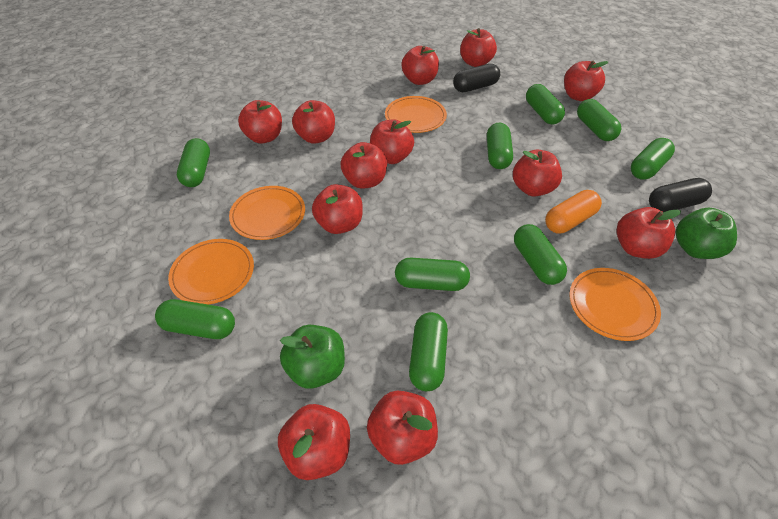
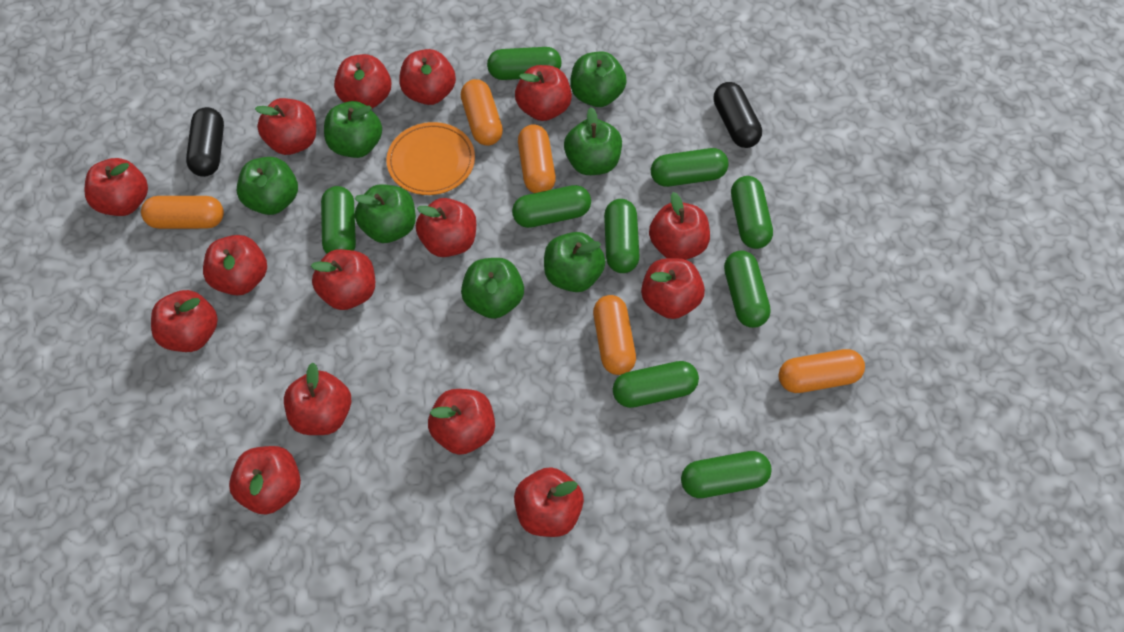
green apple: [280,325,345,389] [676,208,737,259] = 2 -> [237,157,298,215] [324,101,382,158] [354,184,416,243] [461,258,524,319] [544,232,606,292] [564,107,622,175] [570,52,627,107] = 7
orange capsule: [545,190,602,233] = 1 -> [141,196,224,229] [461,79,503,146] [518,124,556,193] [593,295,636,375] [779,349,865,393] = 5
orange plate: [168,239,254,305] [229,186,305,240] [385,96,447,133] [569,268,661,341] = 4 -> [386,122,475,195] = 1
red apple: [238,100,282,143] [278,404,350,480] [292,100,335,144] [312,184,363,234] [341,142,387,189] [367,391,438,465] [370,119,414,164] [402,46,439,85] [460,28,497,67] [513,149,562,197] [564,60,608,101] [616,207,681,259] = 12 -> [85,158,148,216] [151,290,218,352] [203,235,267,296] [229,446,301,515] [255,98,316,155] [284,363,351,435] [311,249,375,310] [334,54,391,108] [399,49,456,105] [416,198,476,257] [428,389,495,455] [514,467,584,537] [515,65,572,121] [641,258,705,319] [649,192,710,260] = 15

